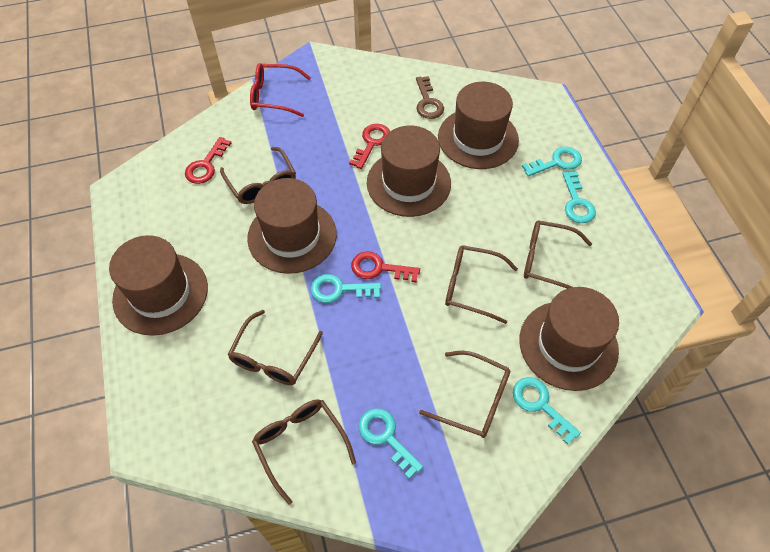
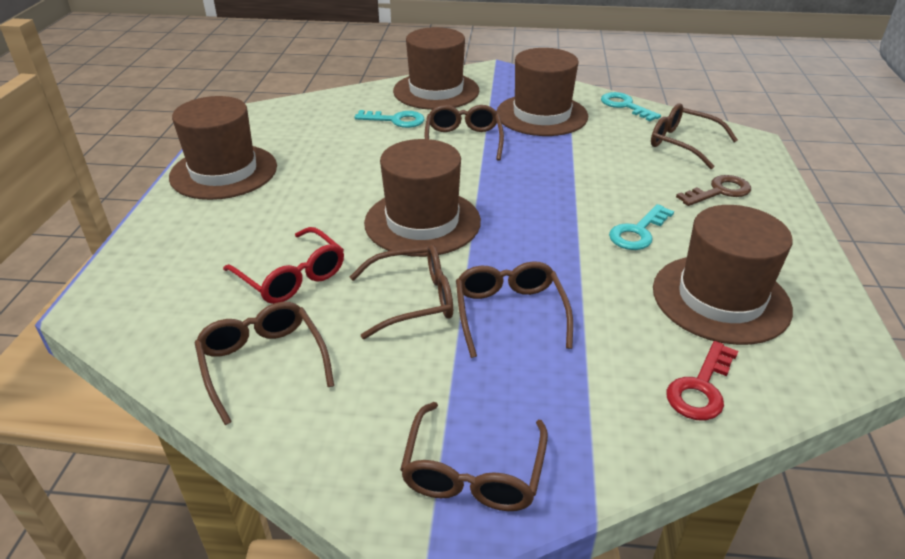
red key: [185,137,231,184] [349,124,390,169] [351,251,420,282] = 3 -> [666,341,738,420] = 1
turquoise key: [310,274,381,303] [359,408,423,479] [513,377,581,445] [522,146,582,177] [562,171,596,223] = 5 -> [355,110,424,128] [601,92,661,121] [609,204,674,250] = 3

